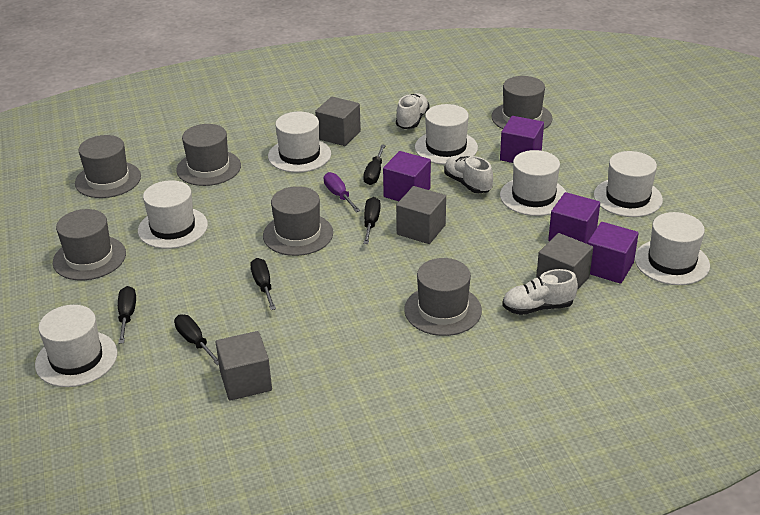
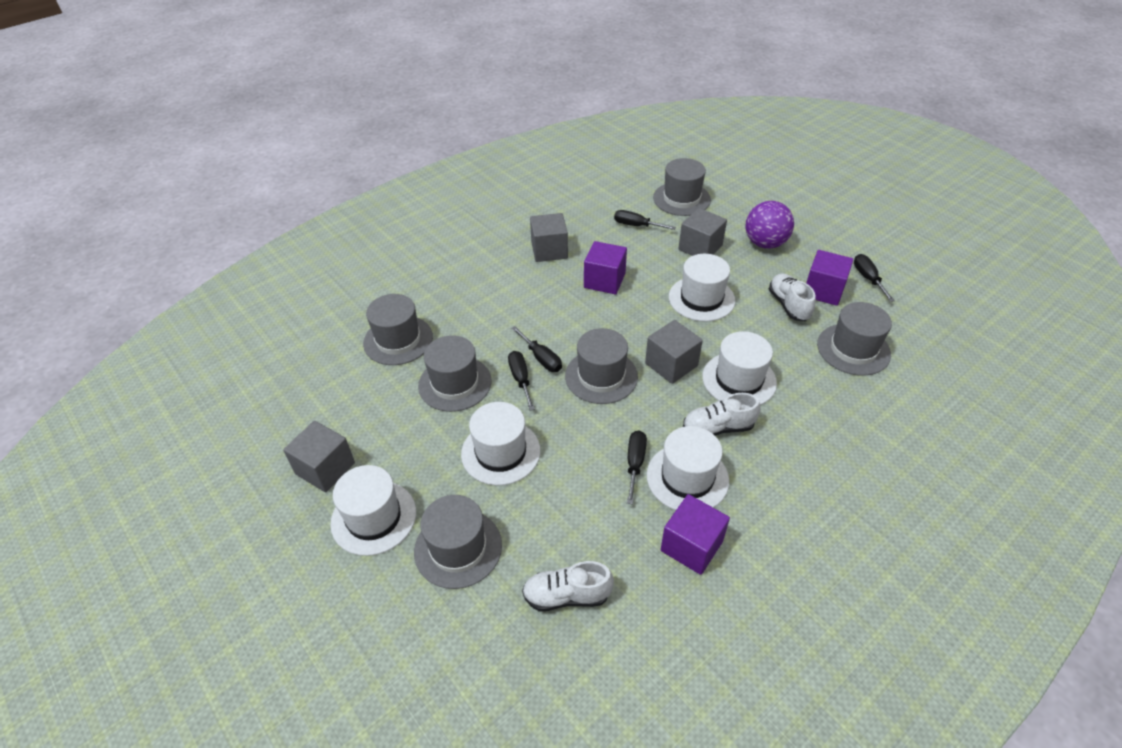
purple ball: none = 0 -> [746,201,794,249] = 1
purple cube: [383,151,431,201] [500,116,544,163] [548,192,600,244] [587,222,639,284] = 4 -> [584,241,627,294] [661,494,730,575] [806,250,853,306] = 3
purple screwdriver: [324,172,360,212] = 1 -> none = 0
white hat: [35,305,118,387] [138,180,208,249] [268,112,331,173] [415,104,478,165] [500,150,566,216] [594,151,663,217] [635,212,710,285] = 7 -> [330,465,416,556] [461,402,540,486] [647,426,729,510] [669,254,735,322] [702,331,777,405] = 5

